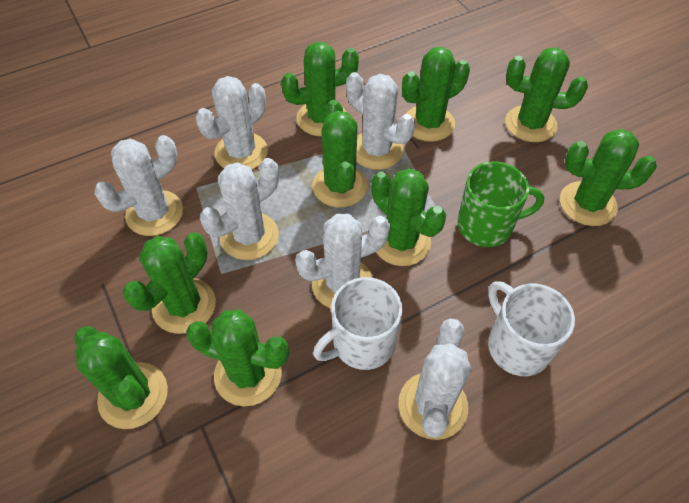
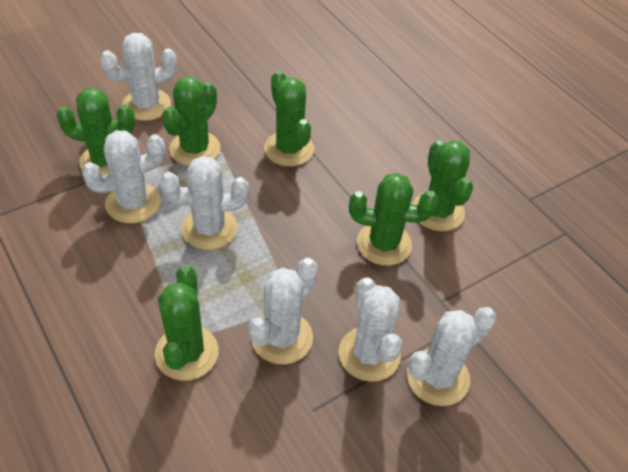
green cactus: [74,326,168,429] [123,233,216,334] [186,309,289,407] [281,42,359,136] [313,100,368,207] [371,168,446,266] [402,47,470,142] [505,47,588,142] [560,129,657,226] = 9 -> [56,88,135,176] [155,265,219,381] [162,76,221,166] [264,70,314,167] [349,173,438,266] [412,140,473,231] = 6
green mug: [457,161,544,247] = 1 -> none = 0
white mug: [313,277,402,370] [488,281,575,376] = 2 -> none = 0

